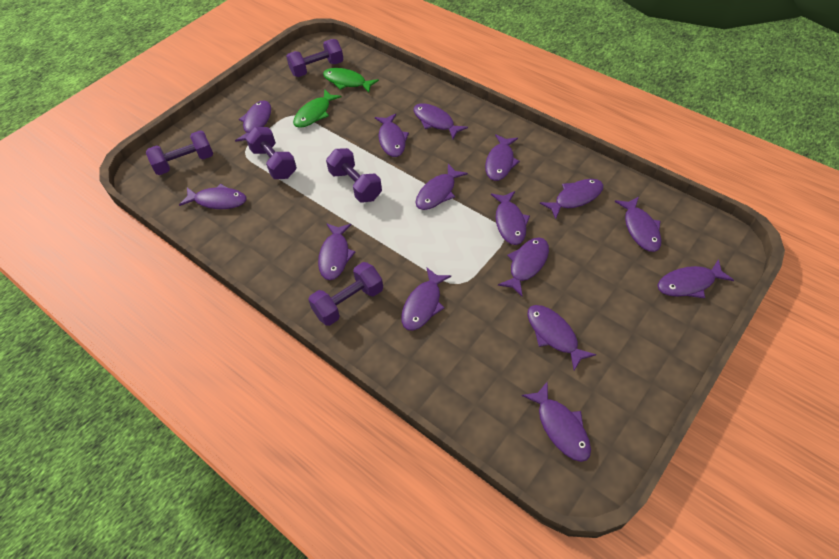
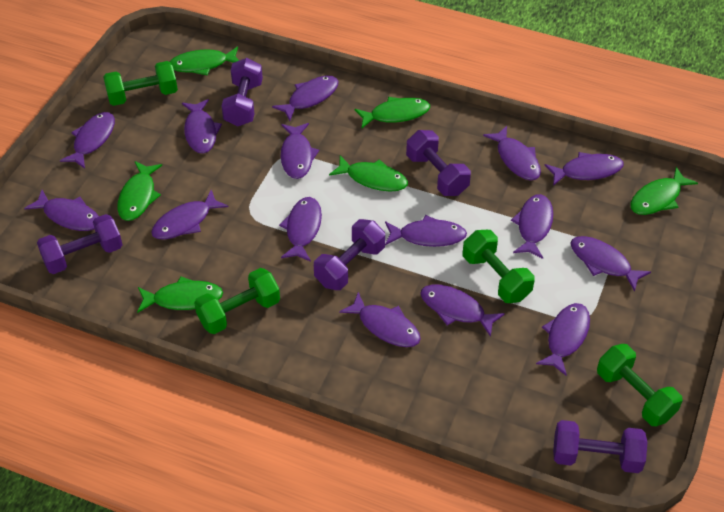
green dumbbell: none = 0 -> [103,61,178,106] [194,268,280,334] [463,230,535,303] [597,344,683,426] = 4
green fish: [293,89,342,128] [323,68,379,93] = 2 -> [117,161,162,221] [137,276,223,313] [170,46,239,76] [329,155,408,191] [355,97,430,129] [630,167,698,215] = 6

